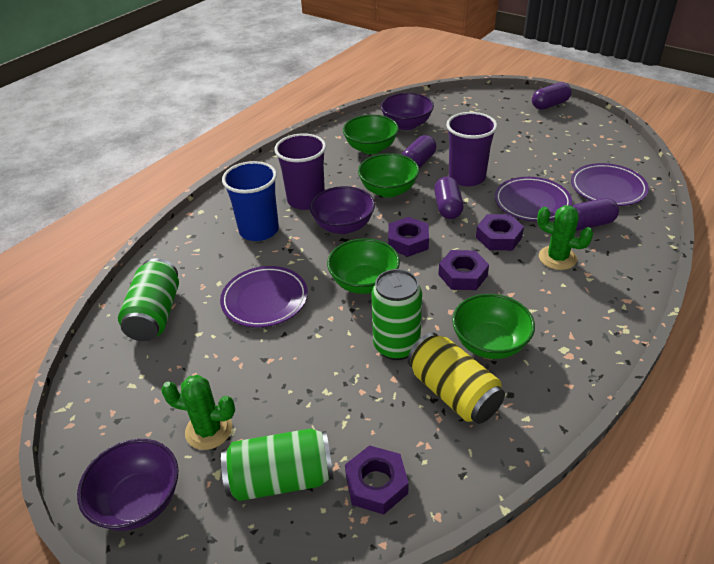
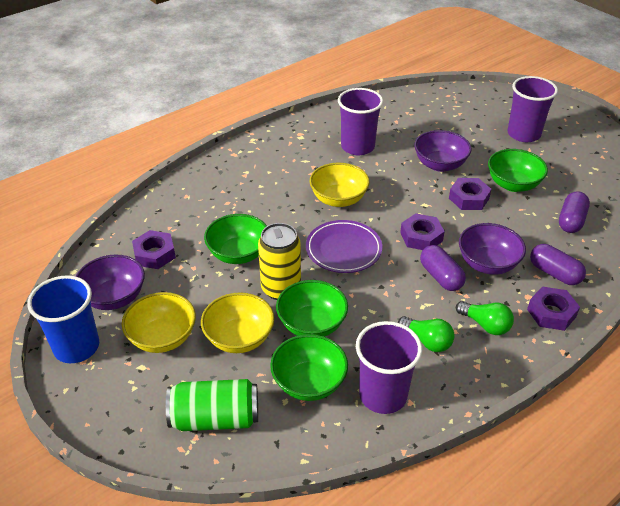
green cactus: [161,375,235,450] [537,205,593,270] = 2 -> none = 0
green can: [118,258,179,341] [221,429,334,501] [371,269,422,360] = 3 -> [166,379,258,431] = 1
green light bulb: none = 0 -> [398,316,455,352] [456,301,514,335] = 2
purple capsule: [402,135,436,168] [434,176,464,219] [532,82,571,110] [572,198,619,231] = 4 -> [420,245,466,291] [530,244,586,285] [559,191,590,233] = 3
purple cup: [274,133,326,210] [446,112,497,187] = 2 -> [338,88,383,155] [356,321,422,414] [507,76,558,142] = 3
purple plate: [220,266,308,328] [495,177,572,222] [571,163,649,206] = 3 -> [306,220,382,273] = 1
yellow bowl: none = 0 -> [122,292,196,353] [201,292,274,353] [310,163,369,207] = 3

